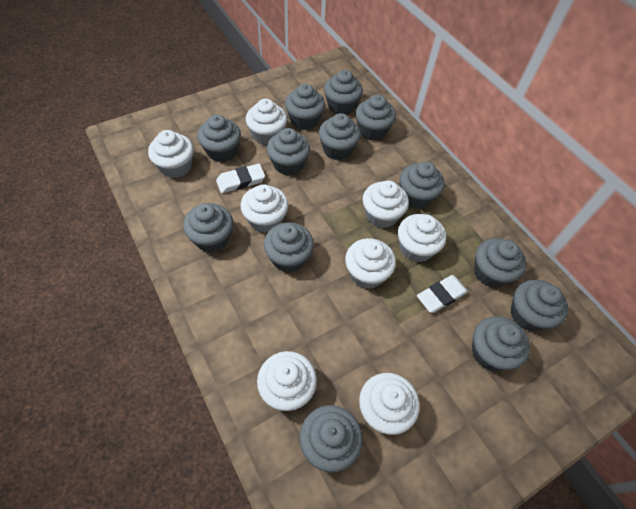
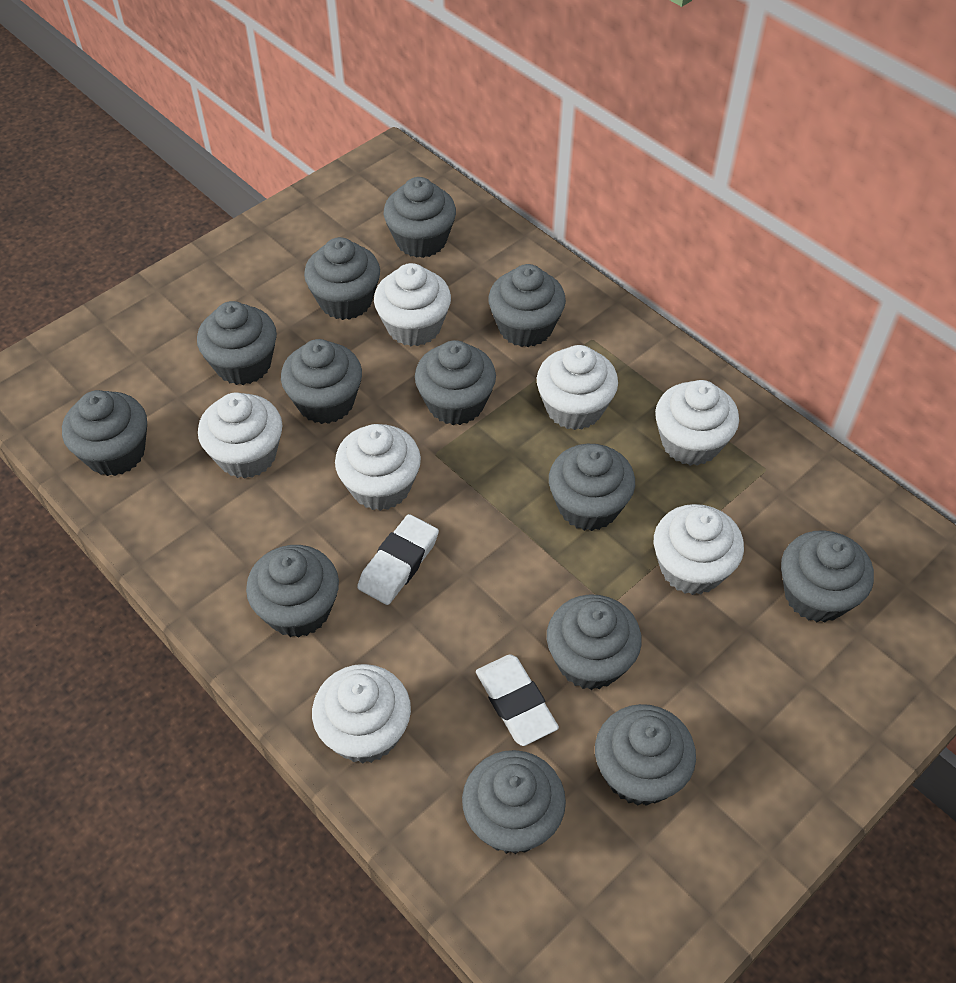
white cupcake: [148,130,194,178] [241,184,288,233] [246,99,287,145] [257,351,317,411] [345,238,396,289] [359,373,420,435] [363,180,409,228] [398,214,446,263] = 8 -> [198,393,282,479] [312,664,411,764] [335,424,421,511] [374,263,451,346] [537,345,618,430] [654,504,744,595] [655,380,739,466] = 7

